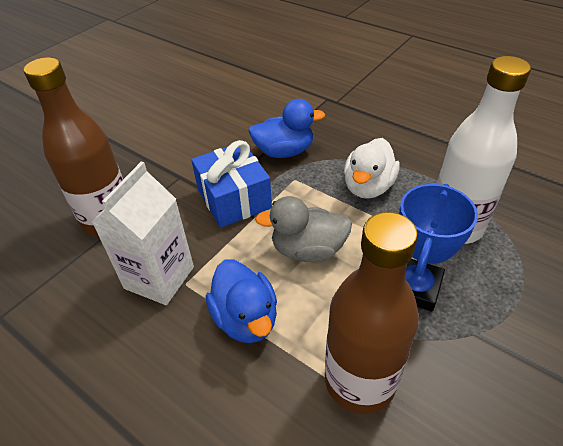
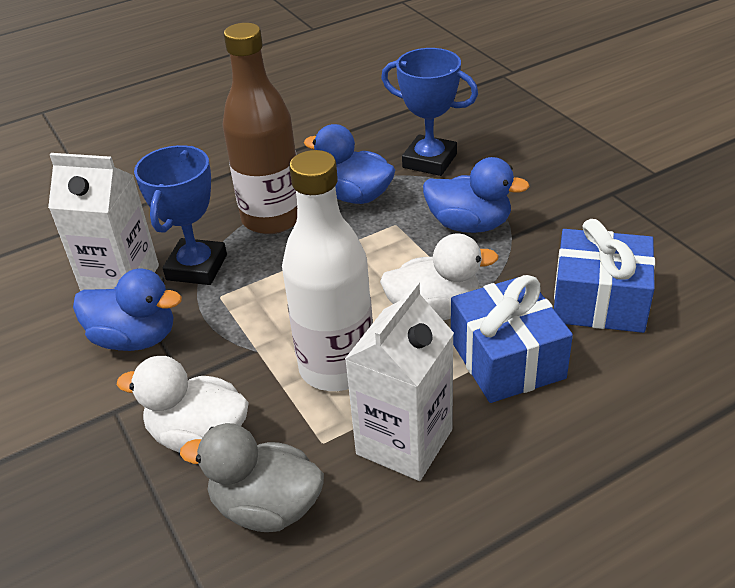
blue duck: [206,259,277,343] [249,99,325,158] = 2 -> [73,268,182,351] [304,124,395,204] [423,157,530,233] = 3
blue gift: [191,140,272,228] = 1 -> [451,275,573,403] [554,219,655,333] = 2
blue trophy: [399,184,478,312] = 1 -> [134,145,227,285] [381,48,478,176] = 2
brown bottle: [24,57,123,237] [325,212,419,414] = 2 -> [222,23,297,234] = 1
white carton: [92,162,194,305] = 1 -> [48,153,159,291] [345,281,454,481] = 2
white duck: [344,138,400,199] = 1 -> [117,356,249,453] [380,233,499,320] = 2

